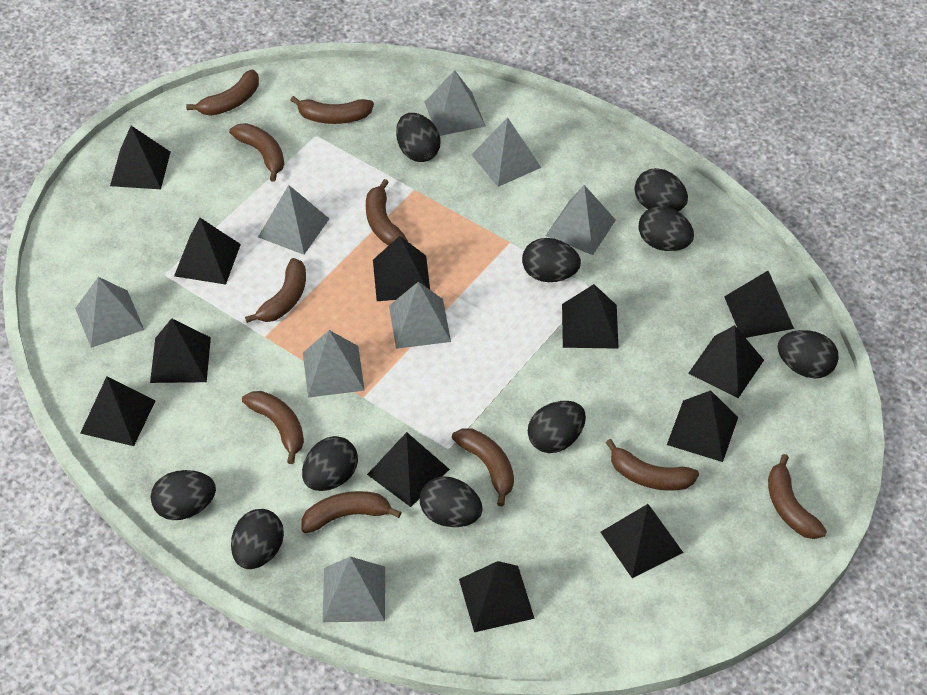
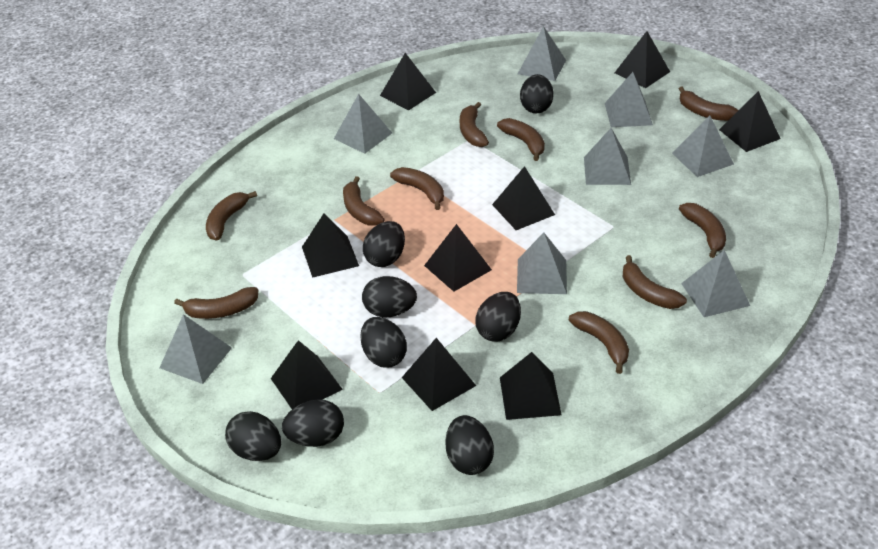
black egg: [151,470,216,520] [231,509,284,569] [302,436,358,491] [396,113,441,162] [420,476,483,527] [522,238,581,282] [528,401,586,453] [635,168,688,211] [639,206,694,251] [778,330,839,379] = 10 -> [225,411,281,461] [282,400,344,447] [360,317,407,368] [362,276,417,317] [363,221,405,267] [445,415,494,475] [475,292,521,341] [520,74,554,113] = 8
black pyramid: [80,376,155,446] [110,126,170,189] [150,318,211,383] [174,218,241,285] [367,432,450,507] [373,236,430,301] [459,561,535,632] [562,284,619,349] [600,504,683,578] [667,390,738,462] [688,325,764,398] [724,271,794,338] = 12 -> [271,340,343,409] [302,213,359,278] [380,53,436,110] [402,338,476,411] [424,224,492,292] [492,166,555,230] [500,352,562,420] [615,31,670,88] [719,91,780,152] = 9

